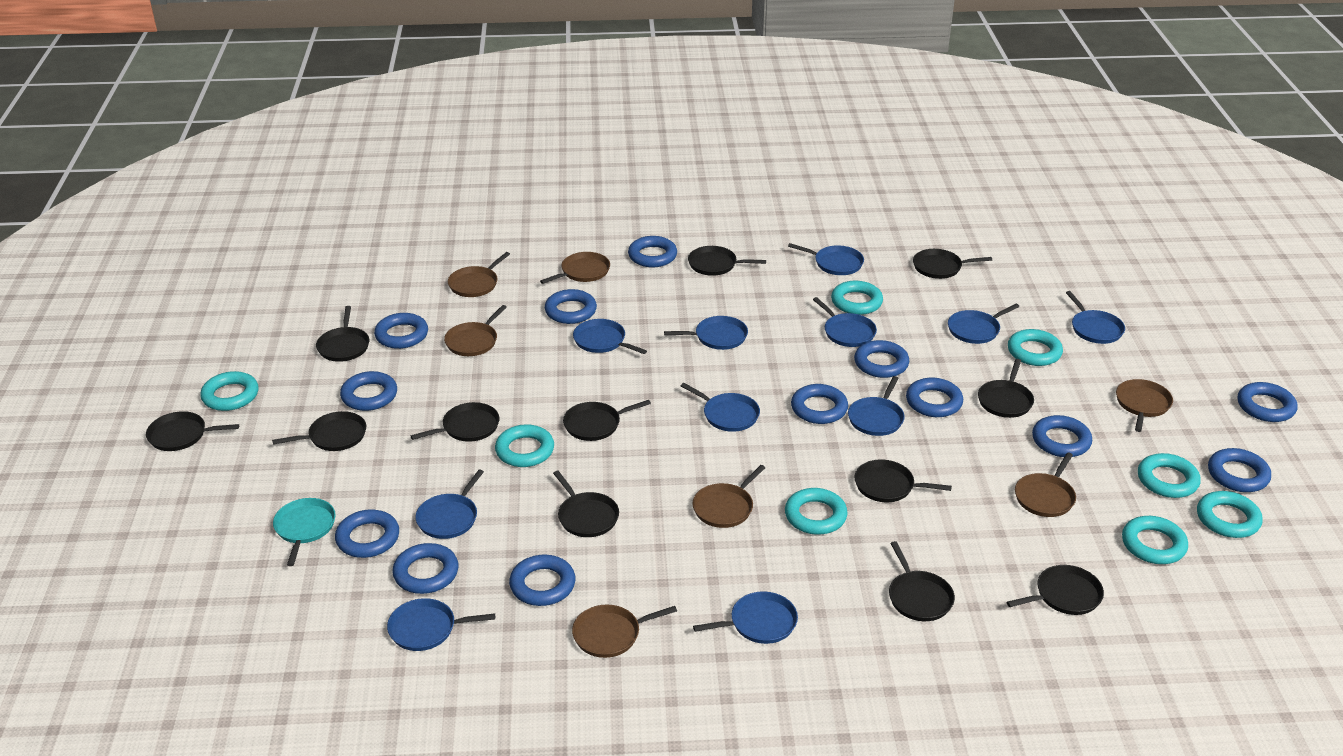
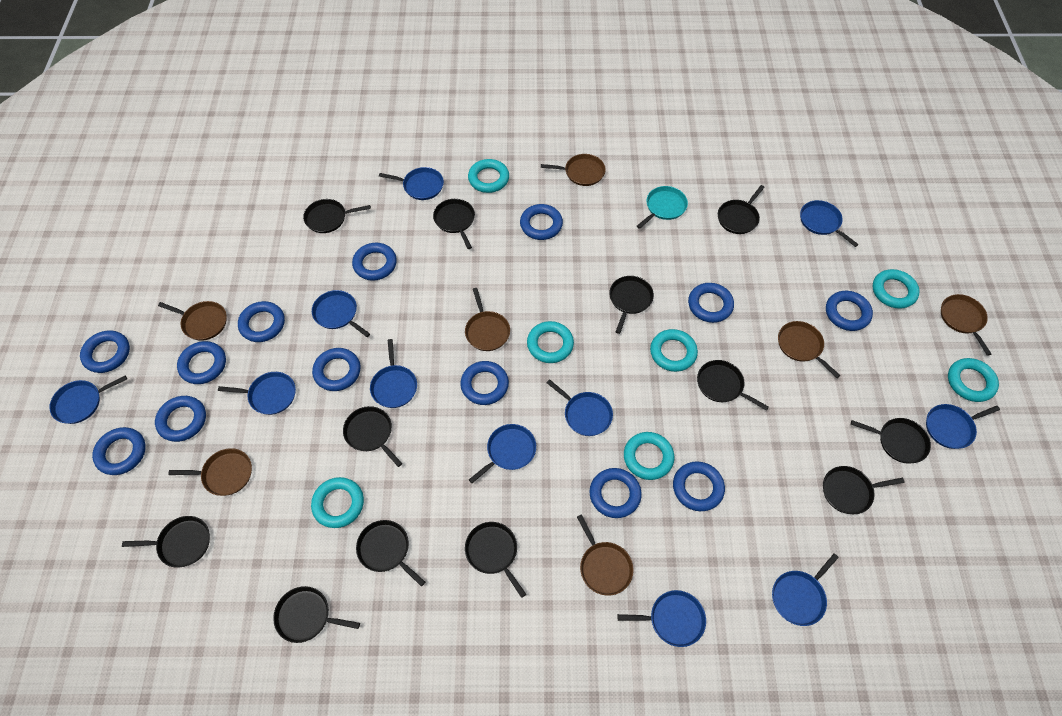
turquoise ring: [200,371,258,411] [495,424,554,467] [785,488,848,535] [831,281,883,315] [1008,329,1063,366] [1122,516,1188,564] [1138,453,1201,498] [1197,491,1262,538] = 8 -> [311,477,364,528] [468,159,509,193] [527,321,574,363] [624,432,674,480] [650,329,698,372] [872,269,920,309] [948,358,999,402] = 7

